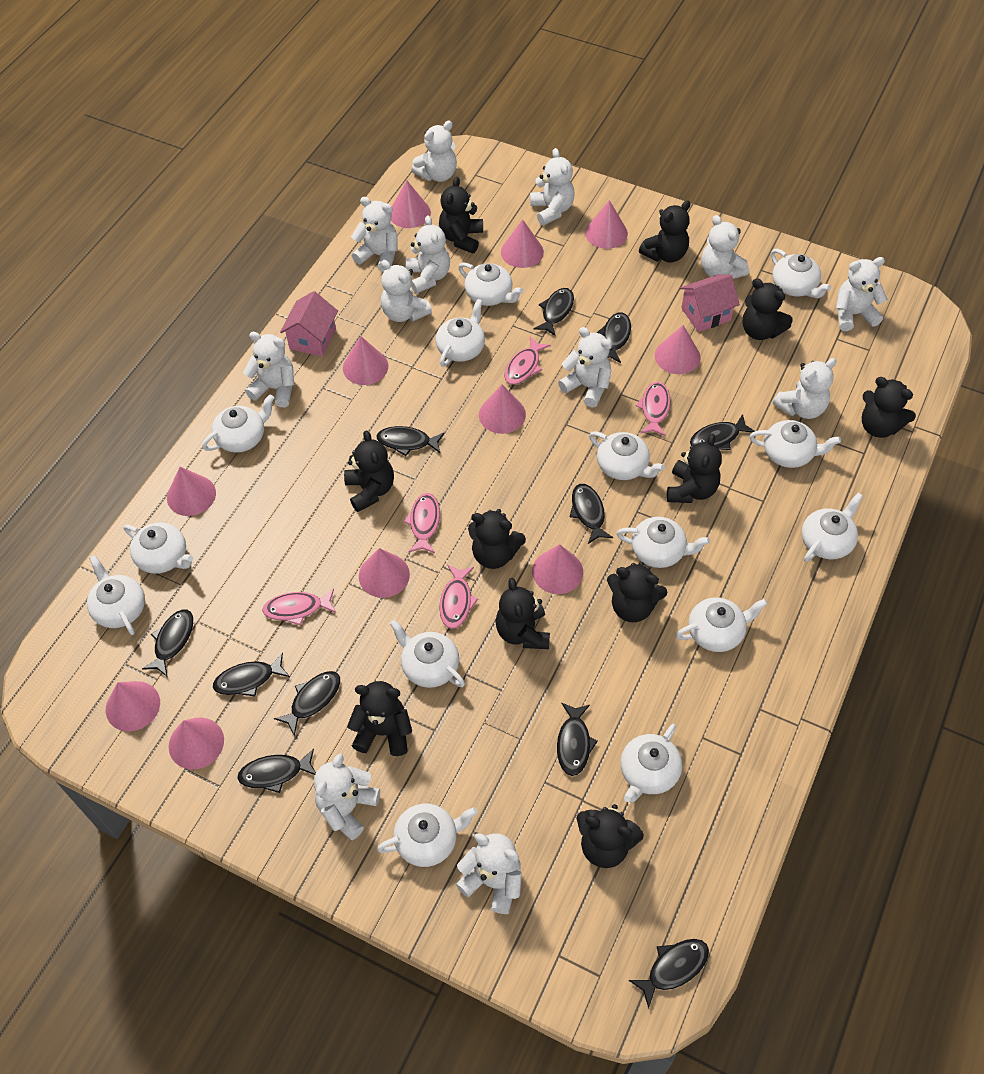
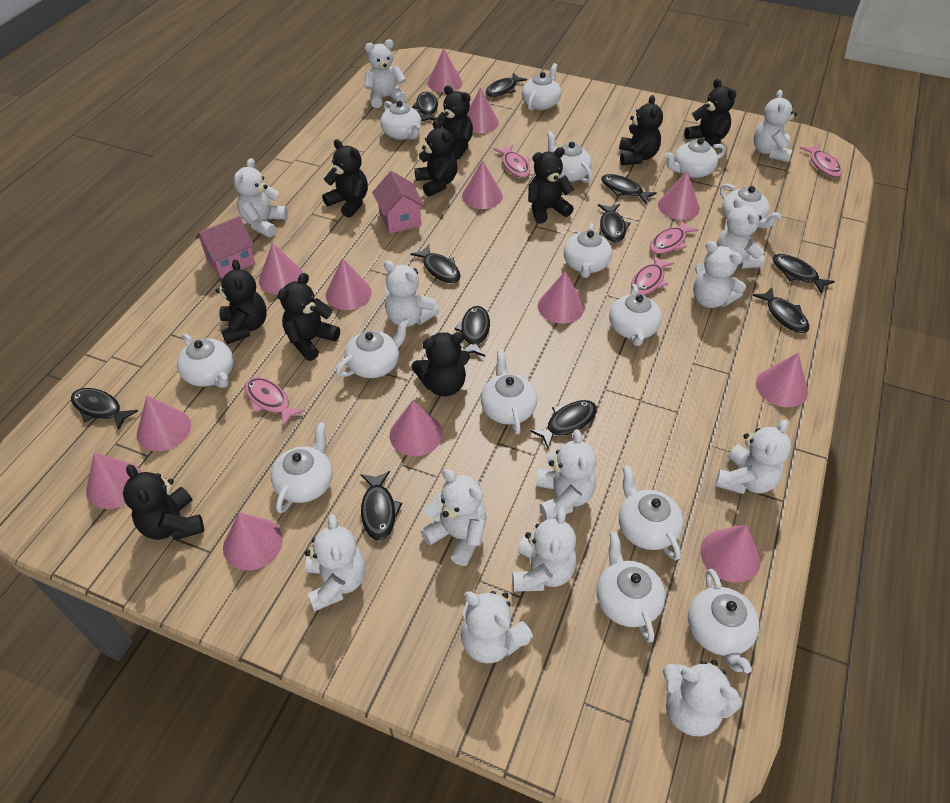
black teddy bear: [344,430,394,512] [347,681,412,756] [439,177,483,254] [468,509,526,569] [496,578,550,649] [577,804,644,868] [607,562,667,623] [639,201,690,263] [667,434,722,503] [743,278,792,340] [862,377,916,438] = 11 -> [123,464,204,540] [216,259,267,344] [278,273,340,361] [322,139,368,218] [412,332,470,397] [415,120,457,197] [432,85,473,160] [528,147,574,224] [619,95,663,165] [684,79,736,149] = 10
pink cone: [106,681,160,731] [167,467,216,516] [169,718,224,769] [343,336,388,385] [359,548,410,598] [391,180,431,228] [479,385,526,434] [501,219,544,268] [532,544,583,594] [585,200,628,249] [655,325,701,374] = 11 -> [86,452,142,509] [137,396,191,451] [223,512,283,570] [259,243,303,294] [326,258,372,310] [390,401,443,456] [427,49,462,92] [462,160,503,209] [467,88,499,133] [538,271,584,324] [658,171,700,220] [700,524,761,583] [756,353,808,407] = 13
white teddy bear: [243,332,294,407] [314,754,380,840] [351,197,398,272] [381,260,432,322] [406,216,450,293] [411,121,457,182] [456,833,522,914] [530,148,575,225] [558,327,612,408] [701,215,749,279] [773,358,837,419] [836,257,887,331] = 12 -> [234,158,288,237] [305,514,366,612] [365,39,407,108] [384,261,439,327] [421,469,486,566] [461,591,533,663] [512,508,576,592] [536,429,596,520] [663,660,742,736] [693,241,746,308] [715,419,791,494] [716,197,765,269] [754,90,797,162] = 13

